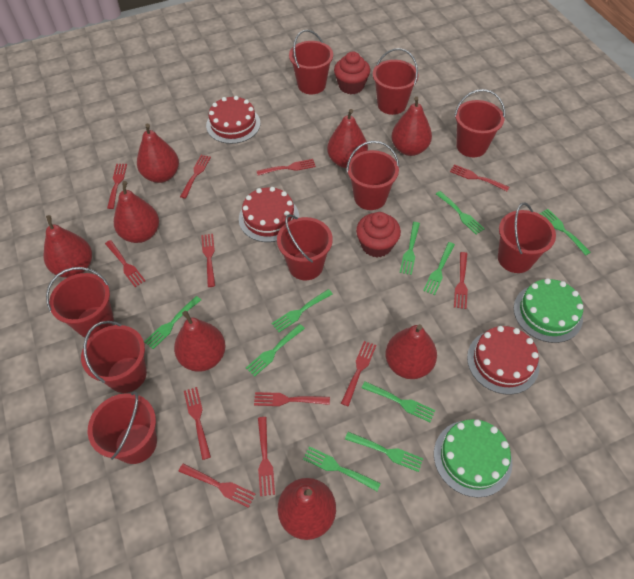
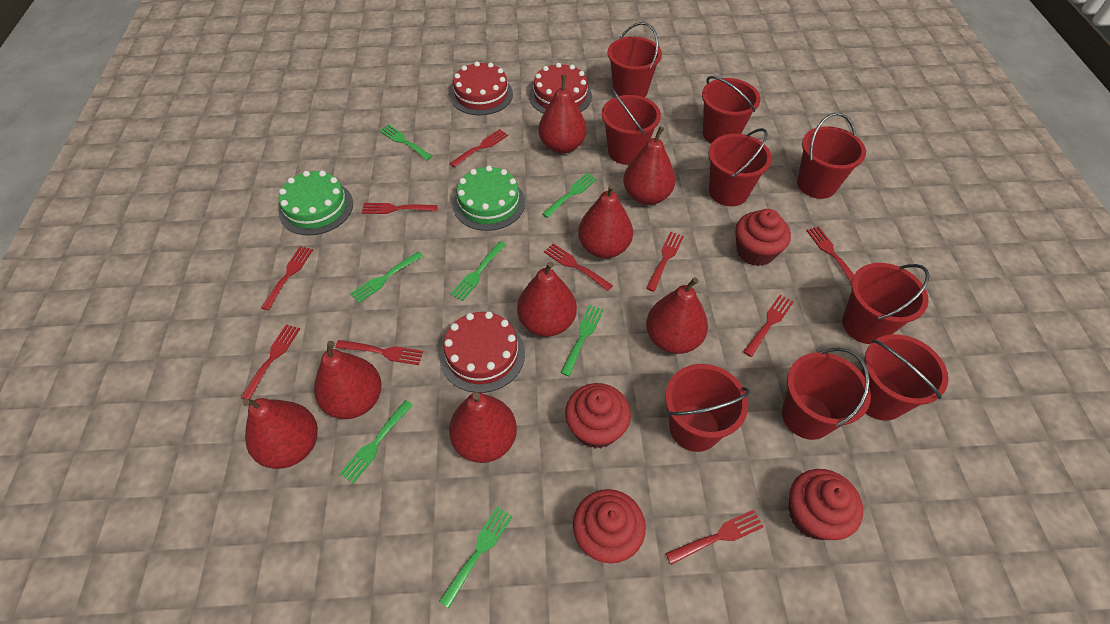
green fork: [144,296,201,349] [246,324,305,377] [271,289,333,332] [303,446,381,491] [345,432,423,472] [362,381,435,422] [400,222,420,275] [423,242,455,295] [436,191,485,235] [539,209,591,255] = 10 -> [340,400,413,483] [350,251,424,303] [379,125,432,160] [439,507,513,608] [451,241,506,301] [542,173,597,218] [561,305,604,376] = 7
red cupcake: [334,52,370,94] [356,212,401,257] = 2 -> [565,383,631,449] [573,489,646,563] [735,209,791,266] [789,469,863,540] = 4
red fork: [105,240,145,287] [107,164,127,209] [178,464,255,508] [180,155,211,199] [184,387,211,460] [201,234,215,287] [254,392,330,406] [257,159,316,175] [258,417,275,496] [341,341,376,407] [450,164,509,191] [454,252,468,309] = 12 -> [241,324,300,399] [261,246,313,310] [335,340,423,365] [361,203,438,214] [449,129,508,167] [544,243,613,291] [646,232,684,292] [665,510,764,565] [743,295,793,357] [806,226,854,283] = 10

